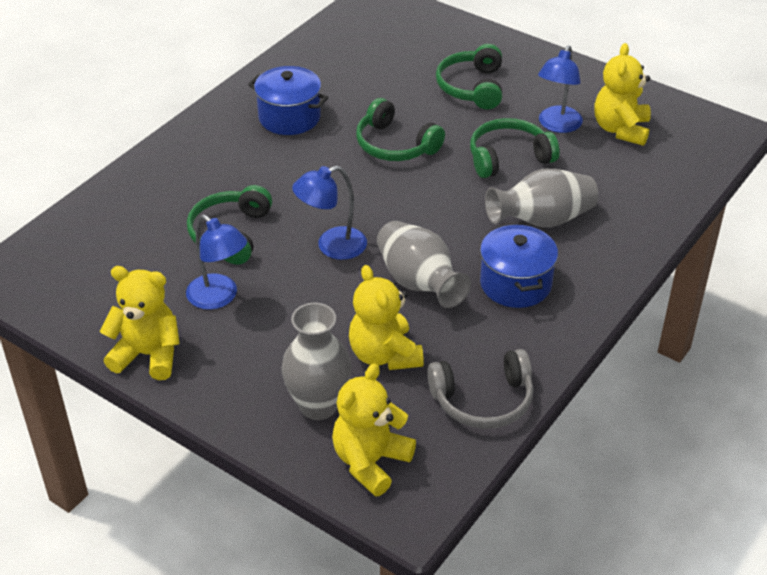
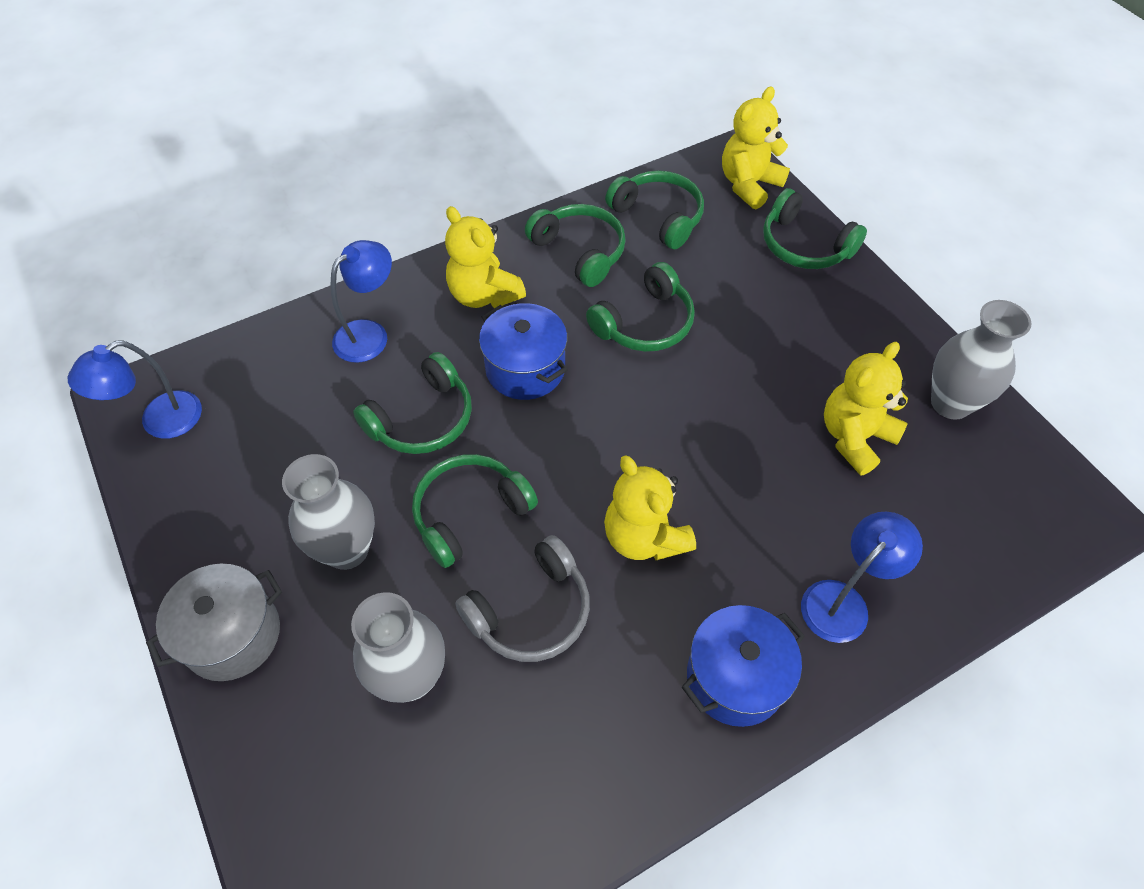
green headphones: [187,185,272,264] [356,98,445,161] [436,44,502,109] [470,118,560,178] = 4 -> [353,352,472,454] [412,454,538,568] [525,204,626,287] [586,262,695,352] [605,170,704,249] [763,188,867,269] = 6
grey pot: none = 0 -> [146,563,282,681] = 1

